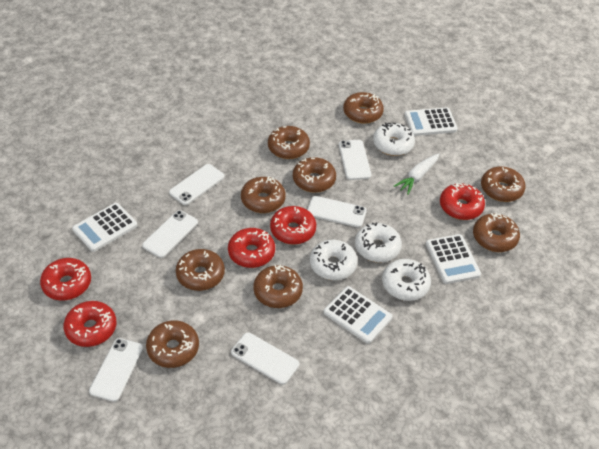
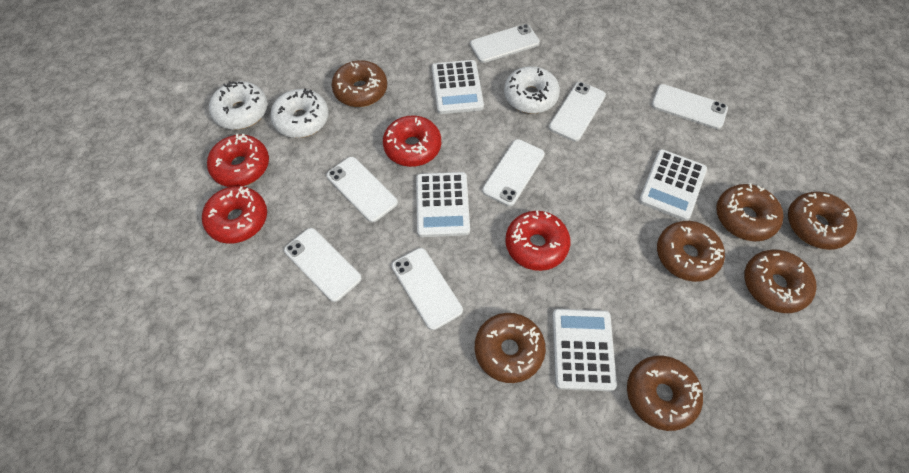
brown donut: [146,320,199,368] [176,249,225,291] [241,176,286,213] [253,265,303,308] [268,126,310,159] [293,157,336,193] [343,92,384,124] [473,212,520,252] [481,167,526,202] = 9 -> [332,60,387,107] [475,313,546,383] [627,356,703,431] [657,221,725,282] [716,183,784,241] [744,250,817,313] [788,191,857,250] = 7
red donut: [40,258,91,300] [63,301,116,347] [228,228,275,268] [270,206,316,245] [440,183,485,220] = 5 -> [202,186,267,244] [207,134,269,187] [383,115,441,167] [505,210,571,271] = 4
white carrot: [394,153,440,195] = 1 -> none = 0
white donut: [310,240,358,280] [355,223,402,263] [373,123,415,156] [382,259,431,301] = 4 -> [209,81,268,130] [270,88,329,138] [504,66,560,114] = 3
white phone: [89,338,144,402] [142,210,198,258] [169,164,225,205] [231,332,299,385] [307,196,367,228] [339,140,371,180] = 6 -> [284,228,362,302] [326,157,398,223] [392,248,463,330] [470,24,540,63] [482,139,545,206] [549,82,606,141] [652,84,728,129] = 7

